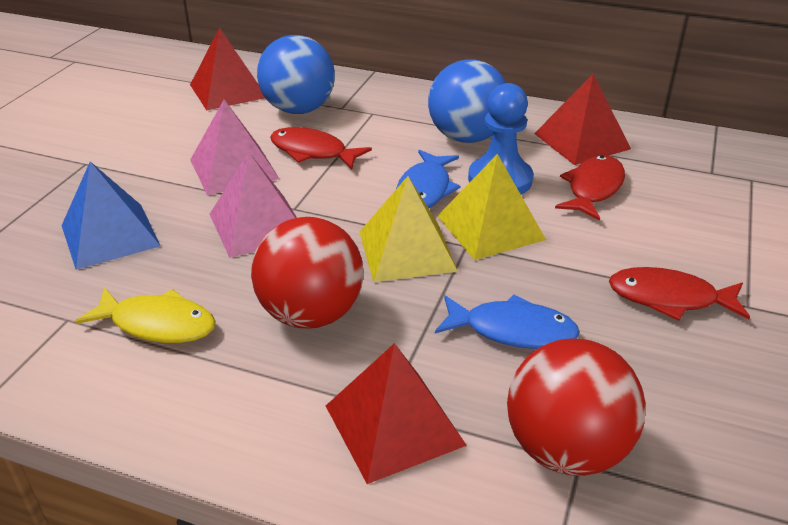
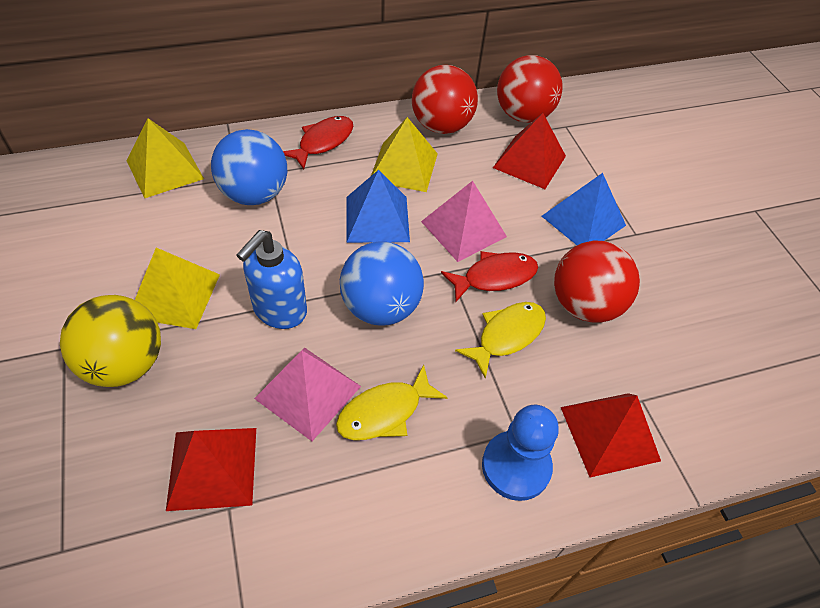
blue fish: [396,150,461,208] [435,294,580,349] = 2 -> none = 0
blue pyramid: [61,162,160,270] = 1 -> [346,170,410,243] [542,173,626,245] = 2
blue soap dispenser: none = 0 -> [236,230,307,329] = 1
red ball: [251,217,363,328] [507,339,646,476] = 2 -> [412,65,478,134] [497,55,563,123] [554,241,640,323] = 3
red fish: [270,127,372,169] [555,155,625,221] [609,267,750,321] = 3 -> [283,116,353,169] [441,251,538,302] = 2
yellow ball: none = 0 -> [60,295,161,387] = 1
yellow fish: [74,287,216,343] = 1 -> [336,365,448,440] [455,302,546,379] = 2
yellow pyramid: [359,176,458,282] [437,154,546,260] = 2 -> [127,118,204,198] [135,248,220,329] [371,117,438,192] = 3

